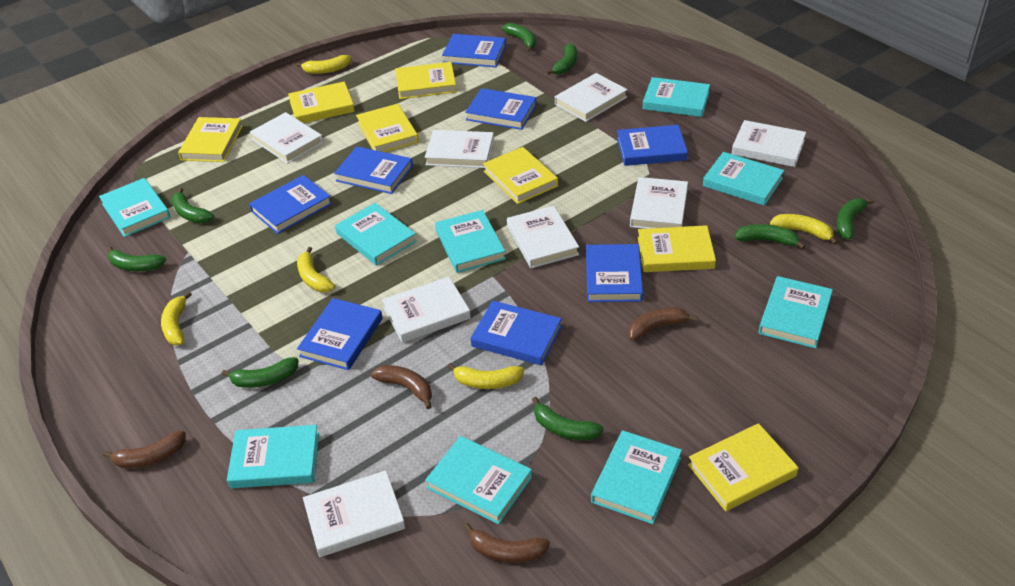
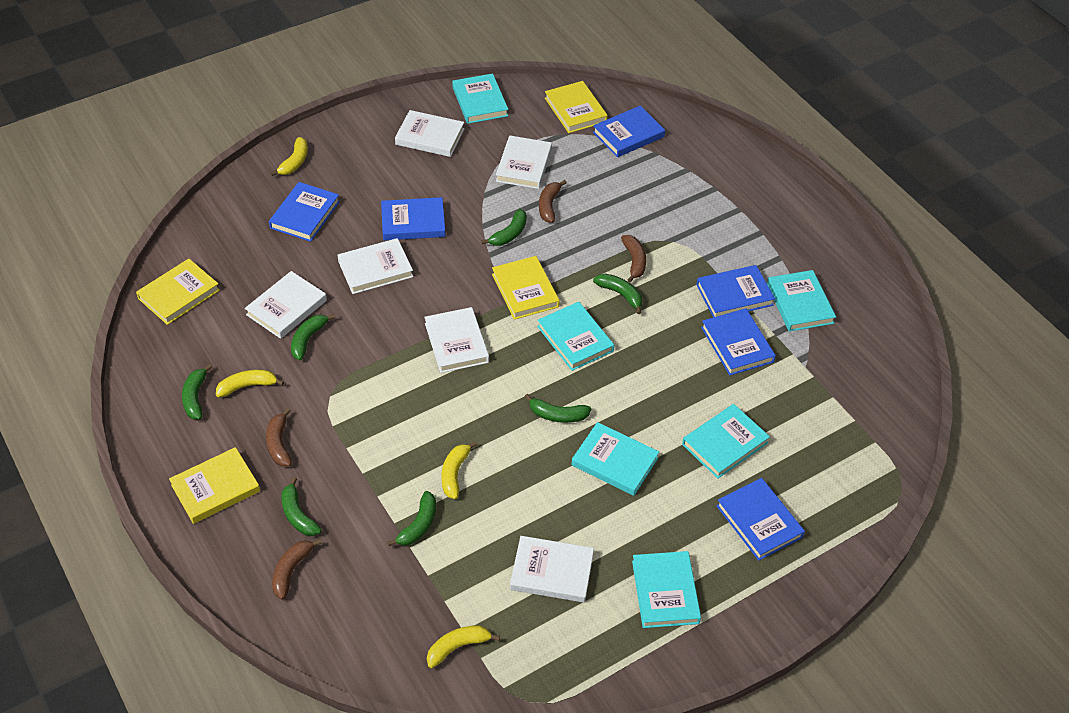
blue book: [249,175,332,234] [297,298,383,370] [334,146,413,194] [442,34,506,67] [465,88,537,130] [471,301,562,365] [586,244,643,302] [617,125,688,166] = 8 -> [269,182,340,242] [381,197,446,240] [593,106,665,157] [696,265,775,317] [701,308,776,375] [716,478,805,561] = 6
green banana: [107,246,166,271] [172,188,214,223] [222,357,299,388] [502,23,536,52] [532,397,604,440] [546,43,577,75] [735,224,806,249] [836,198,875,239] = 8 -> [182,364,212,419] [281,477,322,536] [291,314,335,360] [388,491,436,546] [481,209,527,246] [525,394,591,423] [593,274,642,314] = 7
turquoise book: [99,178,171,237] [227,425,319,488] [335,203,417,266] [425,436,532,524] [435,210,506,273] [591,430,682,524] [643,77,710,117] [703,152,784,206] [759,276,833,348] = 9 -> [452,73,508,124] [537,302,614,371] [572,422,659,496] [632,551,701,628] [682,404,770,478] [767,270,836,332] = 6
white book: [250,112,324,164] [303,470,405,557] [382,277,471,343] [425,130,494,168] [507,206,579,268] [555,73,628,122] [630,177,688,229] [732,120,806,167] = 8 -> [245,271,327,339] [338,238,413,294] [395,110,464,157] [424,307,489,373] [496,135,552,189] [510,536,594,603] = 6
yellow banana: [161,291,192,345] [296,55,351,74] [297,247,335,292] [447,363,524,389] [770,214,838,245] = 5 -> [216,370,284,397] [270,137,308,176] [427,625,500,668] [441,441,477,499] = 4
yellow book: [178,117,243,162] [288,81,355,123] [356,104,419,152] [395,62,457,99] [483,147,558,204] [638,225,716,272] [688,423,799,511] = 7 -> [136,259,220,325] [169,447,260,524] [492,256,560,320] [545,81,608,133] = 4

